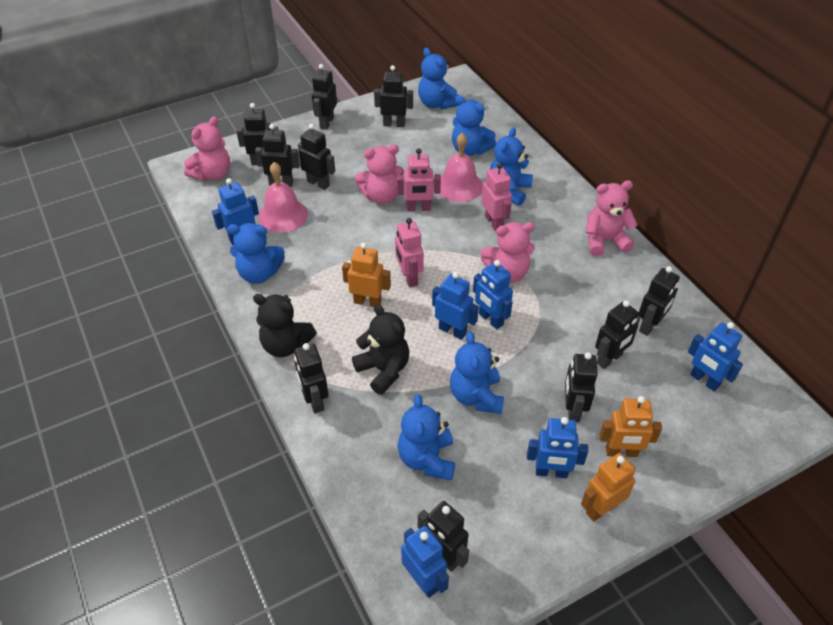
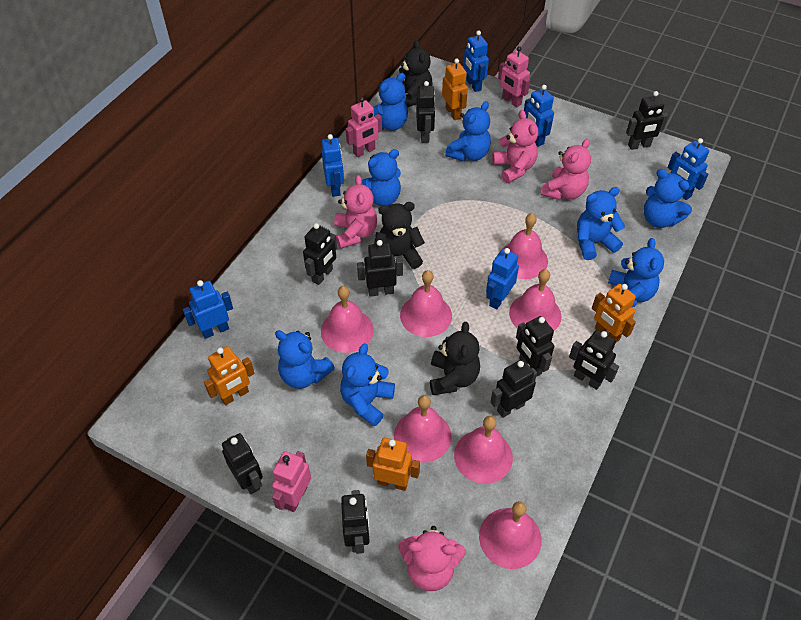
black robot: [236,103,278,165] [255,124,300,187] [294,343,329,413] [298,124,335,190] [312,64,337,130] [374,65,413,127] [418,501,469,572] [565,352,598,422] [595,300,640,369] [638,266,680,336] = 10 -> [222,433,263,494] [303,223,337,285] [341,490,370,554] [357,240,403,297] [416,81,435,143] [491,359,537,418] [516,316,554,377] [569,330,619,390] [626,91,668,150] = 9
black teddy bear: [253,294,317,357] [352,304,409,395] = 2 -> [374,202,425,269] [399,40,433,108] [430,322,480,395] = 3
blue teddy bear: [228,223,285,284] [398,394,455,480] [418,48,459,110] [450,332,504,414] [452,95,496,156] [490,127,533,206] = 6 -> [275,330,335,389] [340,343,395,426] [362,149,401,206] [373,73,408,131] [445,101,491,162] [577,187,625,260] [608,238,664,307] [644,169,692,228] = 8
orange robot: [342,243,391,307] [581,453,636,521] [600,396,662,457] = 3 -> [204,346,255,405] [366,438,420,491] [442,59,468,120] [592,284,636,343] = 4
pink bell: [259,162,308,233] [440,133,483,202] = 2 -> [321,286,374,353] [394,395,452,463] [400,270,452,337] [454,416,513,484] [479,501,542,569] [501,213,548,279] [509,269,562,331] = 7

